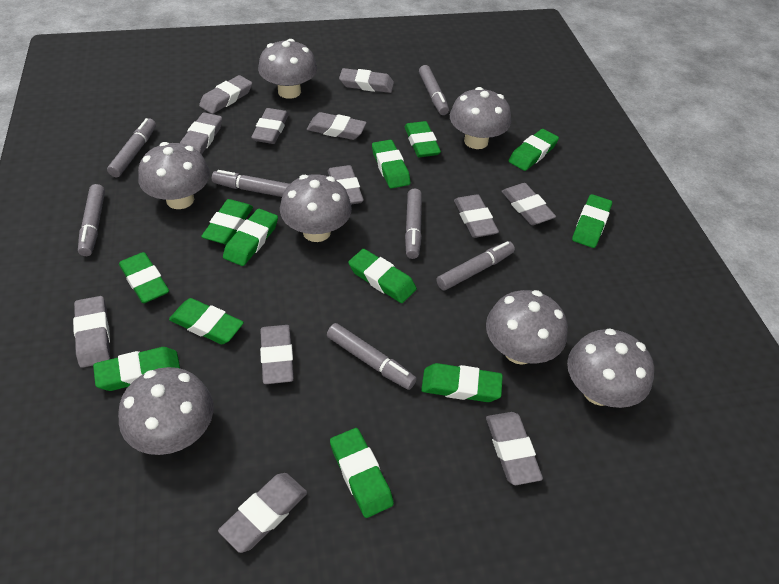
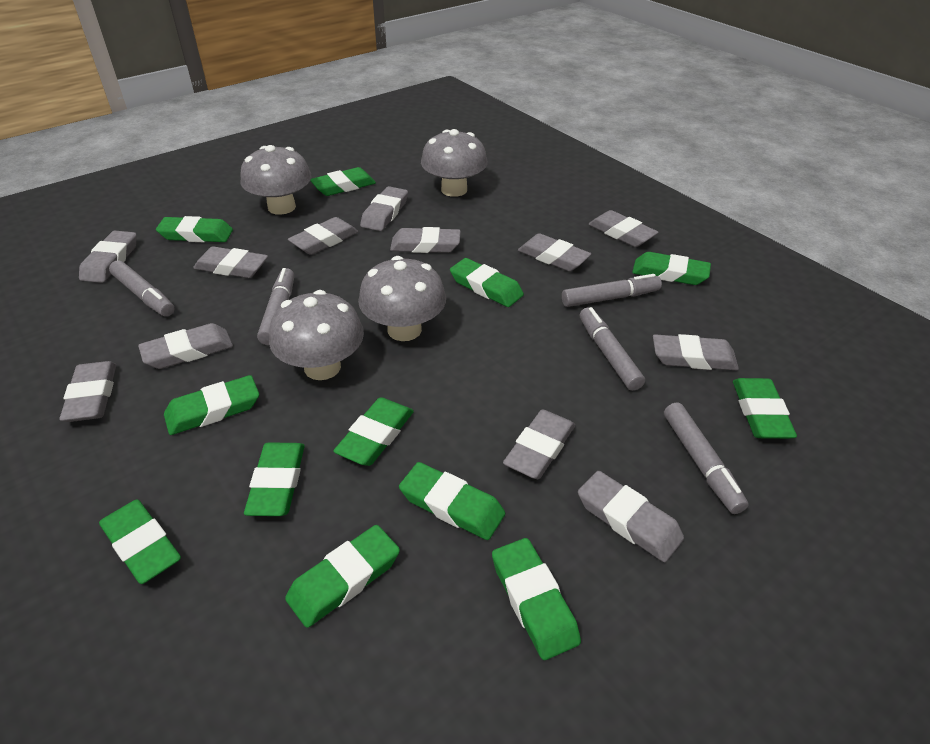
grey marker: [78,184,105,256] [107,118,156,177] [212,170,290,197] [327,323,417,390] [405,189,422,259] [419,65,449,115] [437,241,515,291] = 7 -> [109,260,175,317] [257,268,294,345] [562,274,662,307] [580,307,645,391] [664,403,749,514] = 5
grey mushroom: [118,367,214,455] [138,142,210,209] [258,39,317,99] [280,174,352,242] [450,87,511,149] [486,290,568,365] [567,328,654,408] = 7 -> [240,145,311,215] [269,290,364,380] [358,256,446,341] [421,129,487,197] = 4

